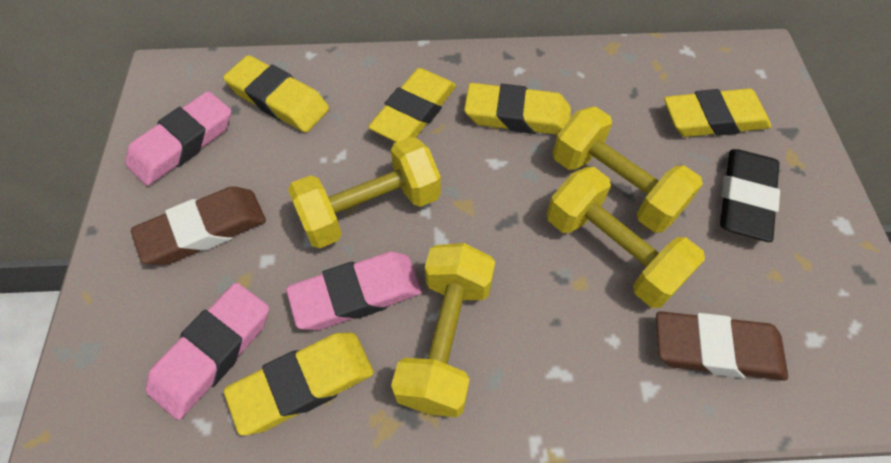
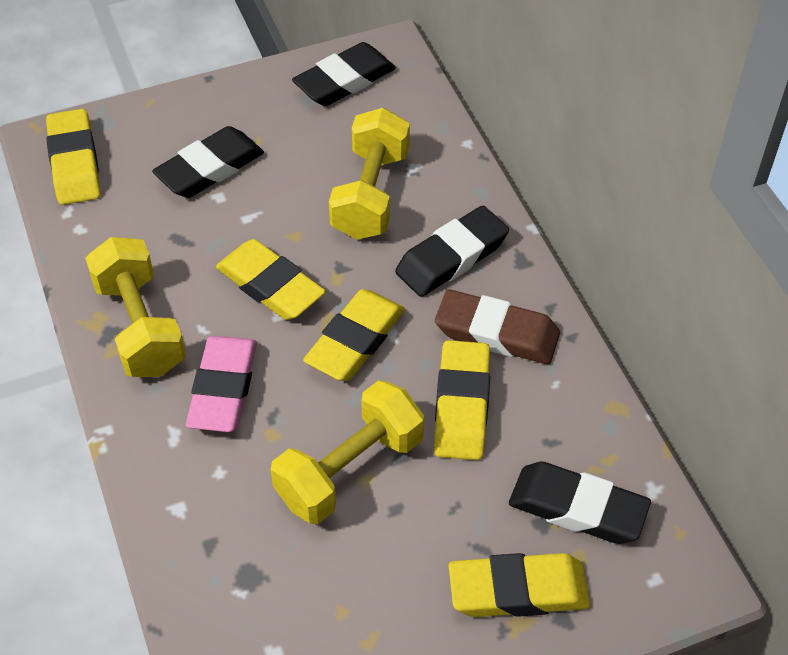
black eraser: [720,149,780,242] = 1 -> [152,126,264,198] [292,42,396,106] [395,206,509,297] [509,462,651,544] = 4
brown eraser: [131,186,266,265] [656,311,788,380] = 2 -> [435,289,560,364] = 1
pink eraser: [125,91,231,186] [145,283,269,420] [286,252,422,330] = 3 -> [186,336,257,432] = 1
yellow dumbbell: [288,137,441,249] [391,243,495,418] [547,167,705,308] [553,106,703,233] = 4 -> [85,237,186,377] [271,380,424,524] [329,108,410,240] = 3

